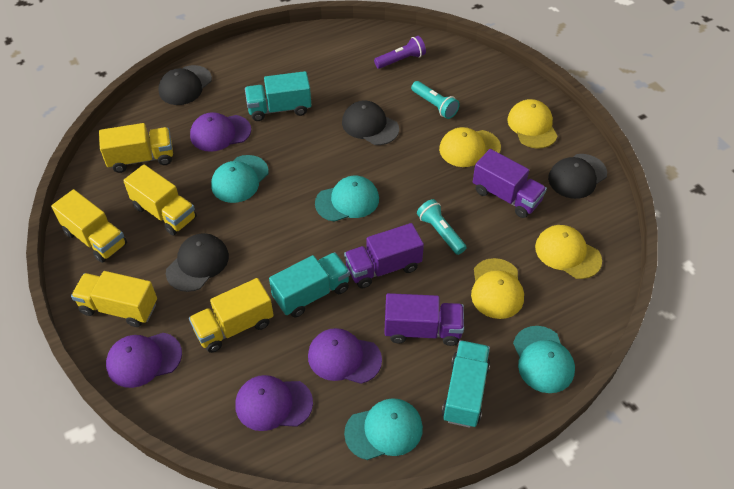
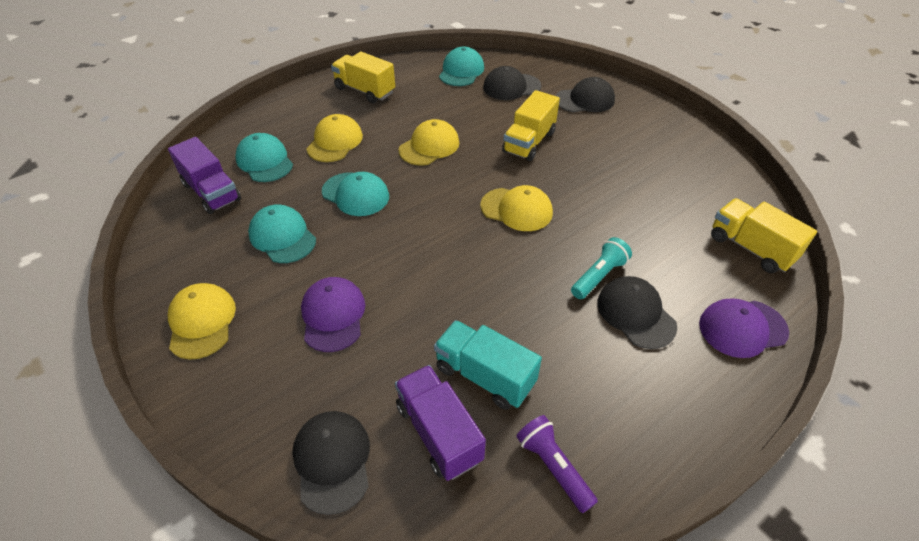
purple cap: [106,333,182,388] [190,112,251,152] [235,375,313,431] [308,328,382,384] = 4 -> [301,277,365,352] [699,299,789,358] = 2
purple truck: [344,223,424,288] [384,293,464,346] [473,149,547,218] = 3 -> [168,137,241,214] [395,365,486,481] = 2
turquoise flashlight: [411,81,460,119] [417,199,467,255] = 2 -> [571,237,632,299] = 1
turquoise truck: [245,71,312,121] [269,252,350,317] [442,340,490,428] = 3 -> [434,320,542,410] = 1
yellow truck: [51,189,127,263] [71,271,157,327] [99,123,173,173] [123,164,197,236] [189,278,274,353] = 5 -> [331,52,395,103] [502,90,560,161] [711,198,817,273] = 3

